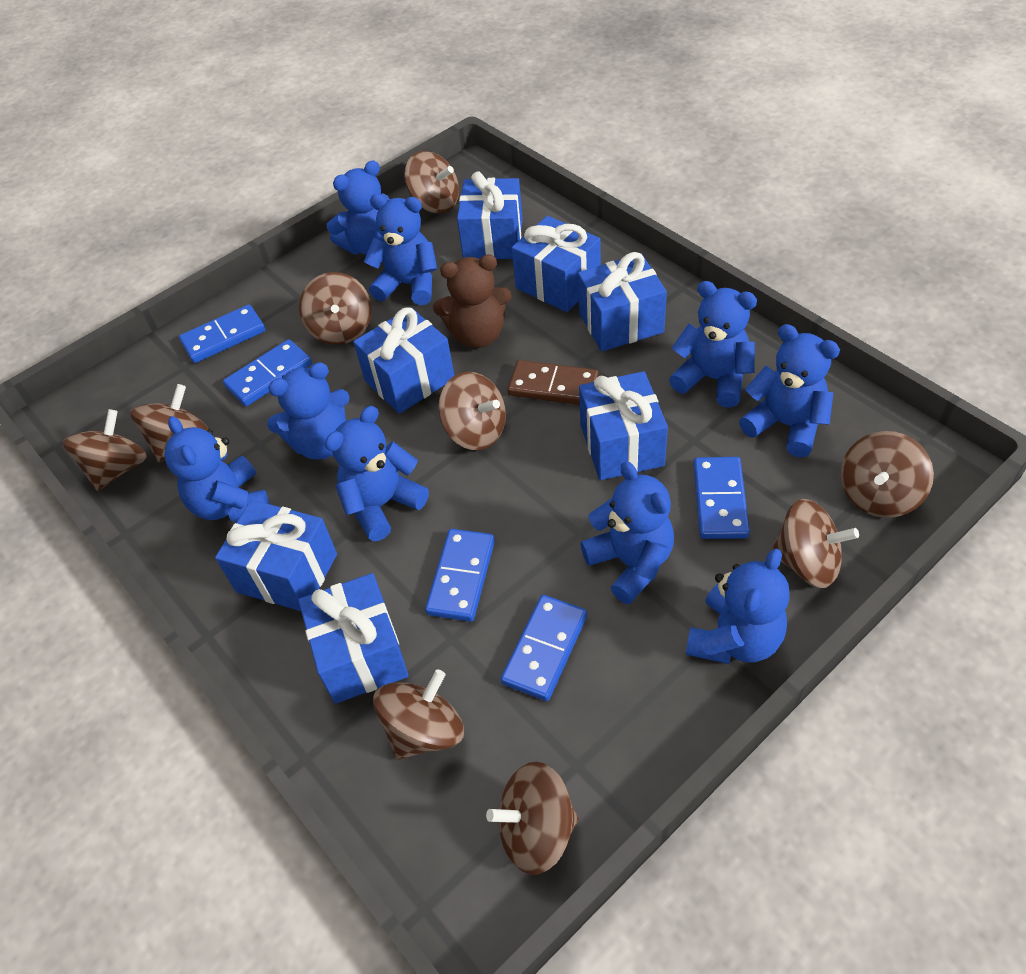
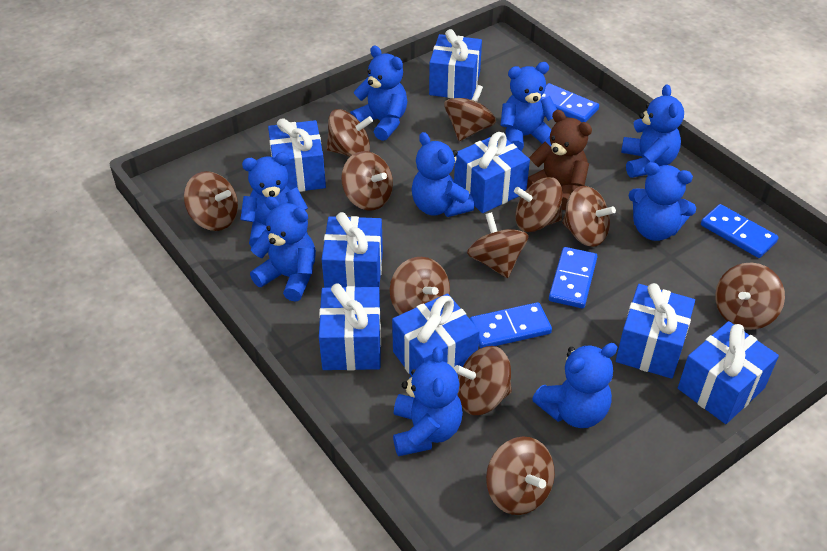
blue domino: [179,304,266,363] [223,339,312,406] [425,529,495,622] [501,595,587,701] [693,457,750,539] = 5 -> [470,302,552,348] [541,83,599,122] [549,247,598,308] [701,204,779,258] = 4
blue gift: [215,500,337,611] [299,573,409,704] [353,307,454,414] [457,171,523,259] [512,216,601,312] [578,252,667,352] [579,371,668,480] = 7 -> [268,118,326,192] [319,283,381,370] [322,212,383,288] [392,293,480,376] [429,29,482,100] [454,132,530,213] [616,283,695,379] [678,321,779,424] = 8
brown domino: [507,360,599,405] = 1 -> none = 0
brown spinning top: [63,409,147,491] [130,384,209,463] [299,272,372,345] [373,669,464,760] [404,151,459,213] [438,372,506,450] [486,761,579,875] [771,499,859,588] [841,431,934,518] = 9 -> [184,171,238,231] [327,109,373,157] [341,151,393,210] [390,257,450,315] [444,85,496,141] [454,346,512,415] [467,212,529,278] [486,436,555,515] [514,177,563,232] [562,186,616,247] [715,263,785,330] = 11

